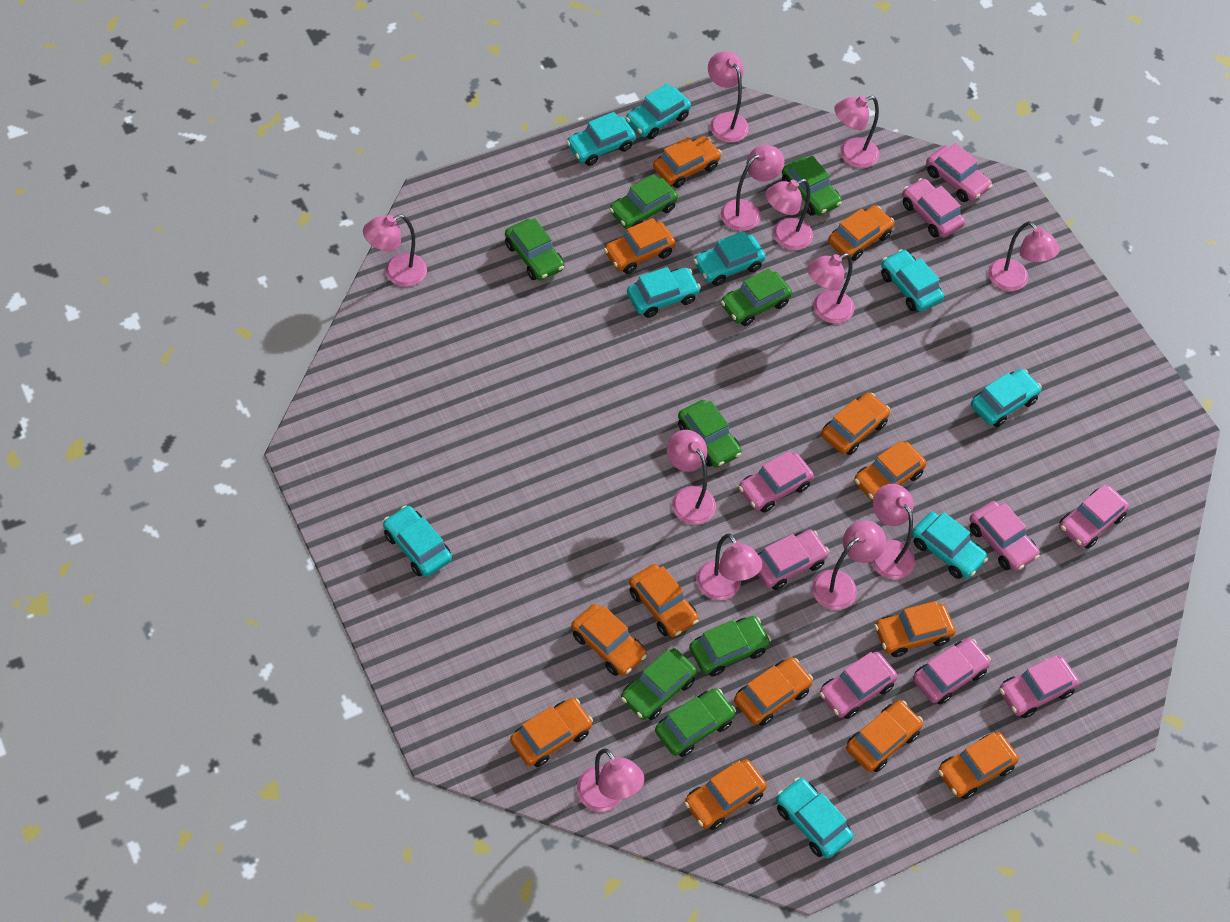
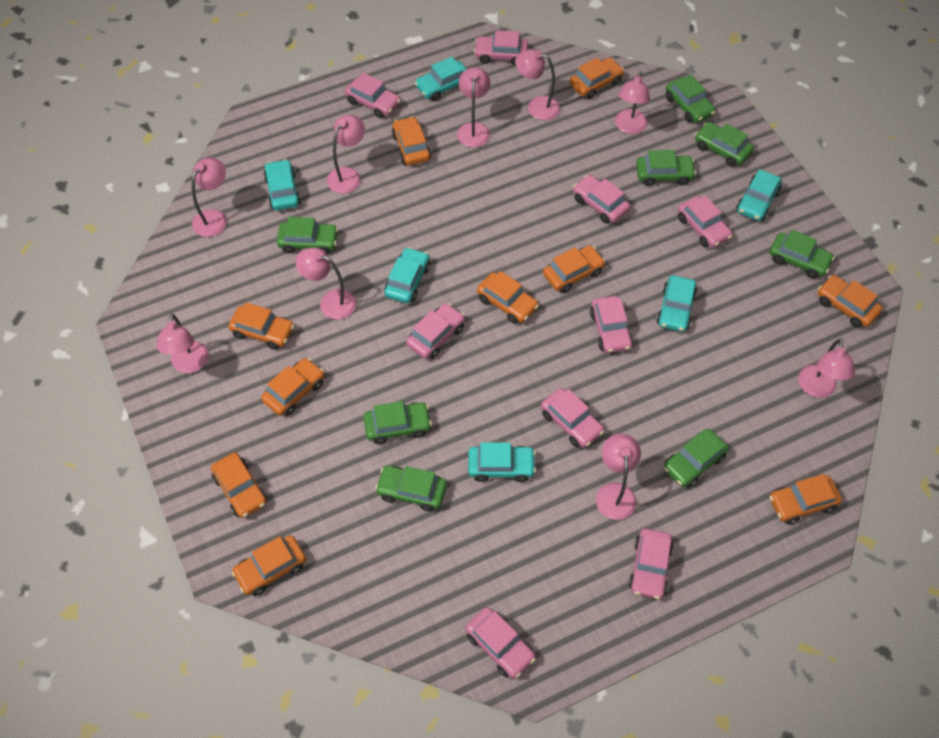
orange car: [510,698,593,767] [571,604,647,676] [604,218,676,274] [629,564,699,637] [653,136,722,188] [684,759,767,830] [734,657,813,726] [821,393,890,455] [828,205,895,261] [846,700,923,772] [854,440,926,501] [874,601,955,657] [938,732,1019,799] = 13 -> [211,452,267,518] [228,302,295,350] [231,535,306,596] [261,358,324,416] [392,116,431,166] [477,271,539,324] [543,245,605,293] [569,57,624,99] [769,474,842,524] [818,275,882,328] = 10
pink lamp: [363,214,427,287] [577,749,644,812] [667,430,716,525] [696,534,762,600] [708,52,749,143] [721,145,784,231] [765,179,813,250] [807,253,854,324] [812,520,886,610] [834,96,879,168] [871,484,915,579] [988,221,1059,291] = 12 -> [157,314,209,373] [192,158,227,237] [296,247,356,319] [327,115,365,194] [457,67,490,147] [515,49,560,120] [596,434,641,520] [615,71,650,134] [798,339,855,398] = 9
turquoise car: [383,505,452,577] [566,112,636,166] [626,83,691,139] [627,267,701,318] [694,231,766,286] [776,777,853,858] [881,249,944,312] [912,512,988,579] [971,369,1042,427] = 9 -> [264,159,301,210] [384,247,430,303] [415,57,467,101] [468,442,536,482] [656,275,697,332] [736,169,782,221] = 6

